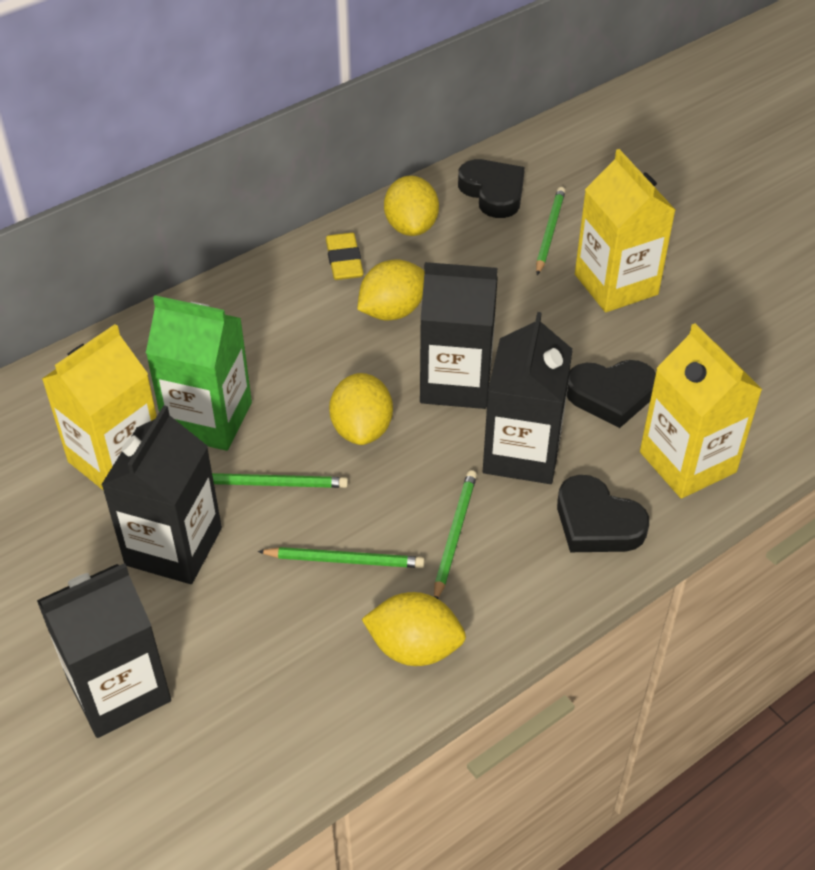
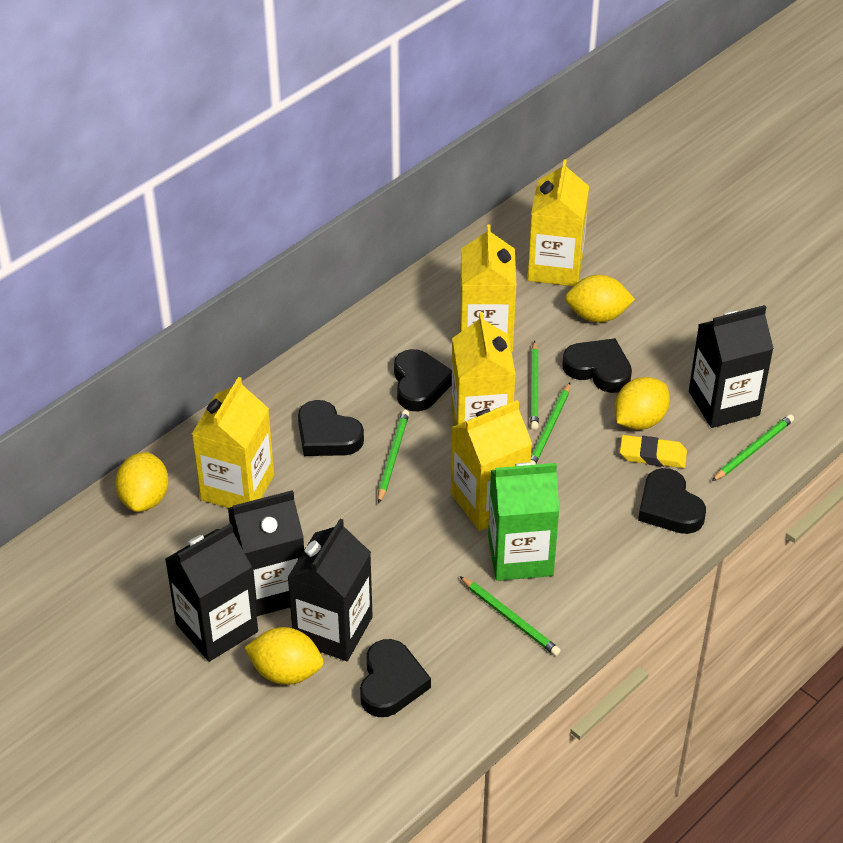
black heart: [458,159,525,218] [557,475,649,552] [567,360,656,428] = 3 -> [298,400,364,456] [360,639,431,717] [394,349,452,412] [562,338,632,393] [638,468,706,534] = 5
green pencil: [212,473,348,488] [258,547,425,568] [434,470,477,599] [536,187,565,275] = 4 -> [378,410,409,504] [460,576,561,656] [530,341,539,430] [530,383,570,465] [711,414,794,482] = 5
yellow carton: [42,324,157,491] [575,149,675,312] [640,324,763,499] = 3 -> [192,377,274,508] [451,312,515,426] [451,400,532,531] [460,225,516,352] [527,159,589,286] = 5

